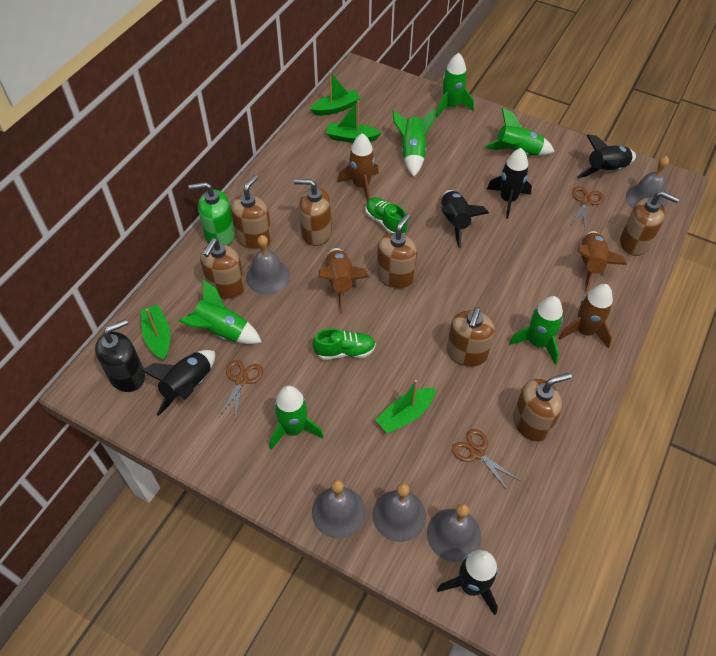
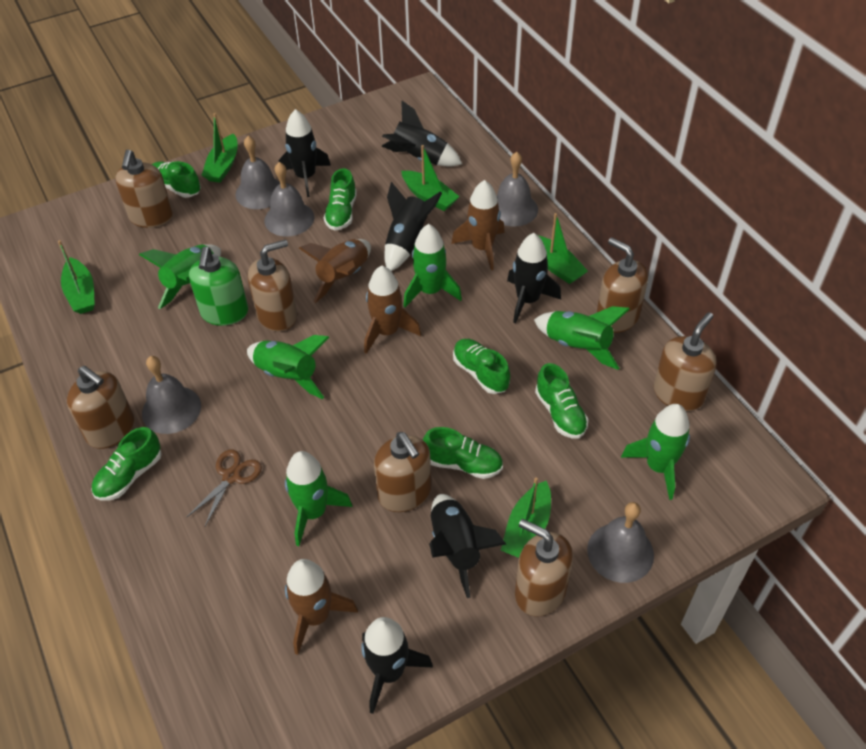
black rocket: [140,350,215,416] [437,550,498,615] [441,190,489,248] [487,148,532,219] [577,134,636,178] = 5 -> [279,109,331,197] [361,617,433,714] [382,100,462,167] [384,182,442,271] [429,494,506,598] [507,233,561,323] = 6
black soap dispenser: [95,319,145,392] = 1 -> none = 0
brown scissors: [219,360,263,421] [452,429,519,492] [572,186,604,228] = 3 -> [187,450,262,526] = 1
green boat: [141,305,171,360] [310,72,361,116] [326,100,381,143] [376,380,436,434] = 4 -> [58,240,95,314] [202,113,238,183] [401,145,460,211] [501,477,551,558] [538,213,588,284] = 5
green shoe: [313,328,376,360] [365,197,408,234] = 2 -> [91,427,162,501] [152,161,201,198] [324,168,357,231] [423,427,503,479] [453,339,510,394] [535,363,589,439] = 6

